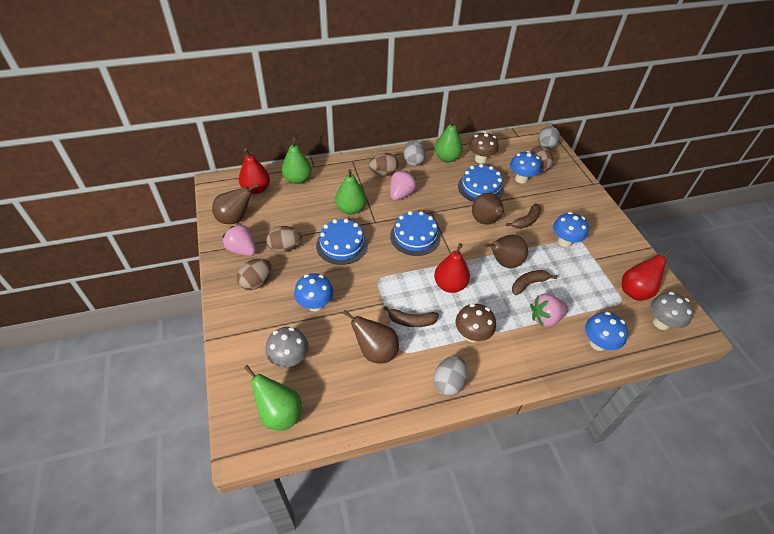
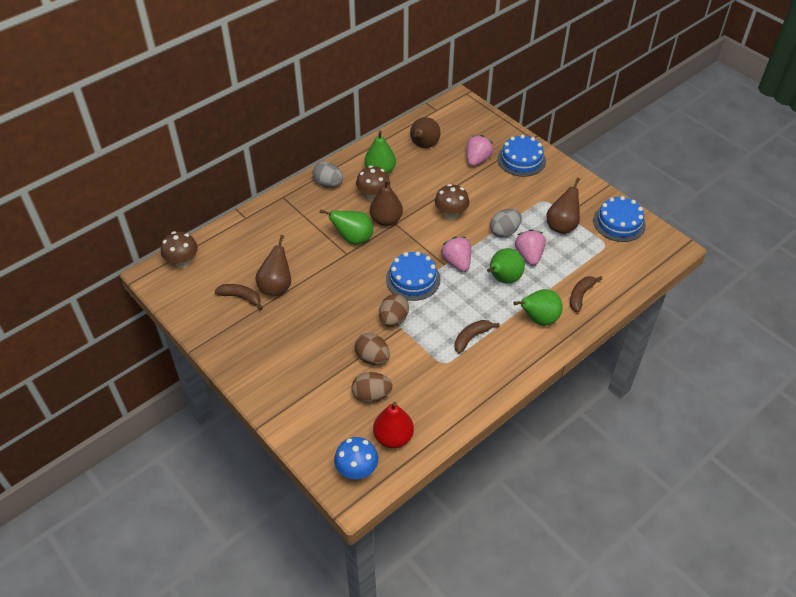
blue mushroom: [294,273,334,311] [510,151,541,184] [553,212,589,247] [585,312,628,351] = 4 -> [334,437,378,479] = 1
brown egg: [237,259,272,290] [266,226,302,253] [369,153,399,176] [530,146,553,172] = 4 -> [352,372,393,403] [355,333,390,365] [379,294,409,327] = 3
brown mushroom: [455,304,496,342] [469,131,499,163] = 2 -> [161,231,198,268] [356,166,390,201] [435,184,469,220] = 3
grey egg: [403,140,426,166] [433,355,467,396] [538,126,560,150] = 3 -> [312,161,343,187] [490,209,522,237] = 2
grey mushroom: [265,327,309,367] [650,292,694,330] = 2 -> none = 0
red pear: [239,148,270,194] [434,243,470,293] [622,248,672,301] = 3 -> [373,402,414,448] = 1

